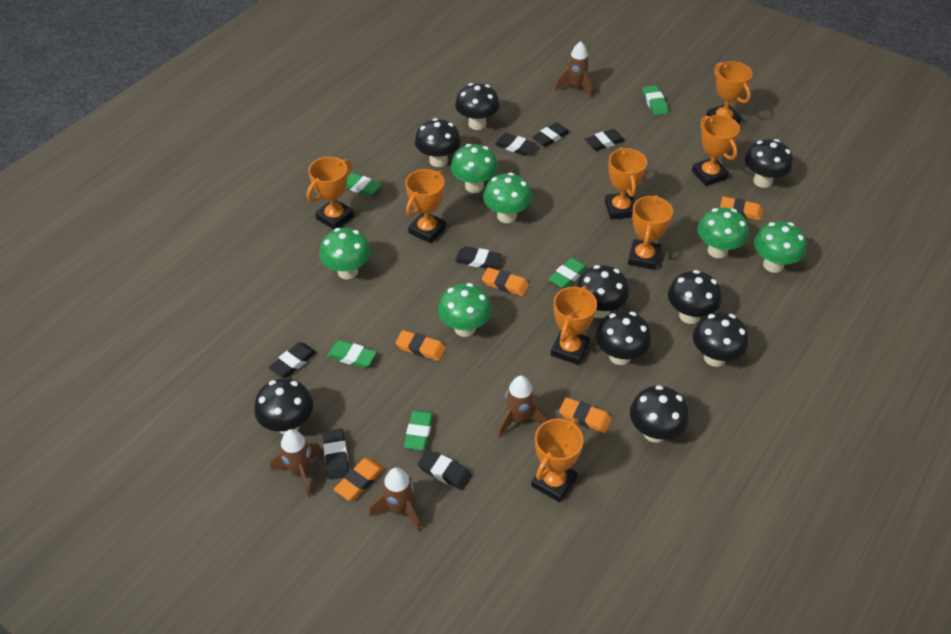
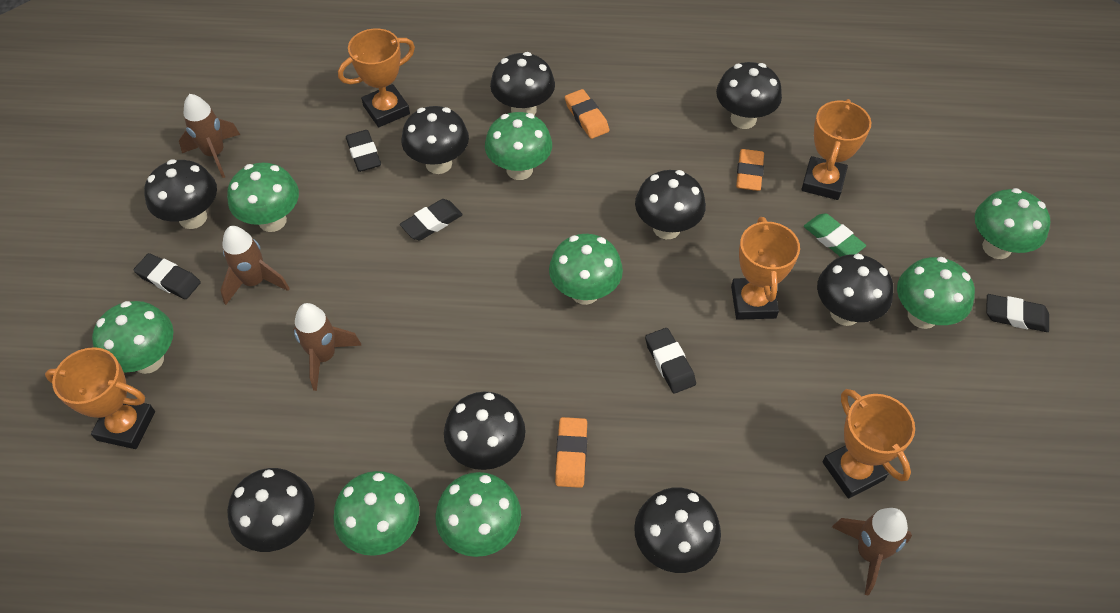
black eraser: [269,342,316,378] [323,428,349,480] [418,449,472,491] [455,247,502,269] [495,133,536,155] [532,122,570,147] [585,129,625,151] = 7 -> [134,253,201,299] [346,130,381,172] [400,199,463,240] [645,328,696,393] [986,294,1049,332] = 5
green eraser: [327,340,377,368] [346,173,382,197] [404,410,433,450] [548,258,588,289] [643,85,668,115] = 5 -> [804,213,866,257] = 1
green mushroom: [319,228,371,279] [438,283,492,337] [451,144,498,193] [483,172,532,223] [697,207,748,258] [754,221,806,273] = 6 -> [92,301,174,374] [227,163,299,232] [334,471,420,556] [435,472,521,557] [485,112,552,180] [549,234,623,305] [897,257,975,329] [975,188,1050,259] = 8
orange eraser: [334,458,384,500] [395,330,446,361] [482,267,529,296] [559,397,612,433] [720,196,763,221] = 5 -> [555,417,587,488] [565,89,609,139] [736,149,764,191] = 3
orange trophy: [307,157,354,230] [405,169,446,244] [531,418,583,502] [551,286,597,365] [605,147,647,220] [628,195,673,270] [692,115,740,186] [706,61,752,124] = 8 -> [45,347,155,449] [338,28,415,127] [731,217,800,320] [801,99,871,200] [822,389,915,499] = 5

